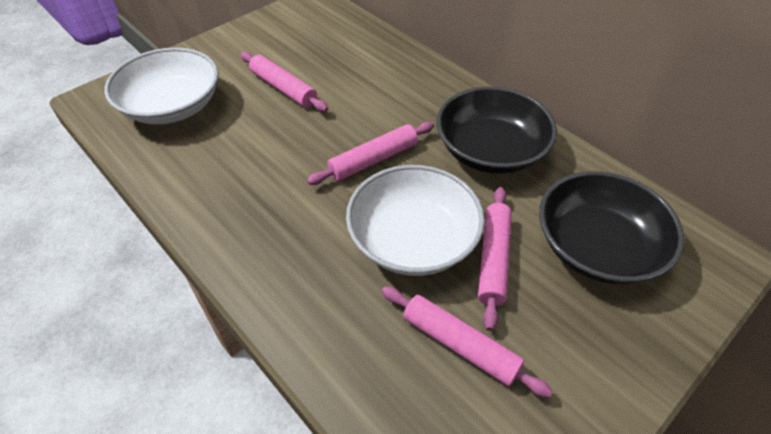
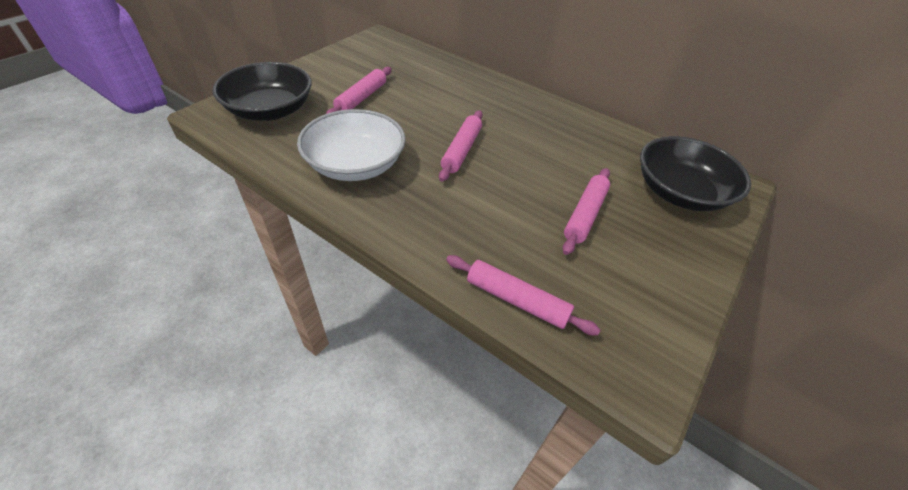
white bowl: [104,47,219,125] [346,165,485,276] = 2 -> [297,109,406,181] = 1

